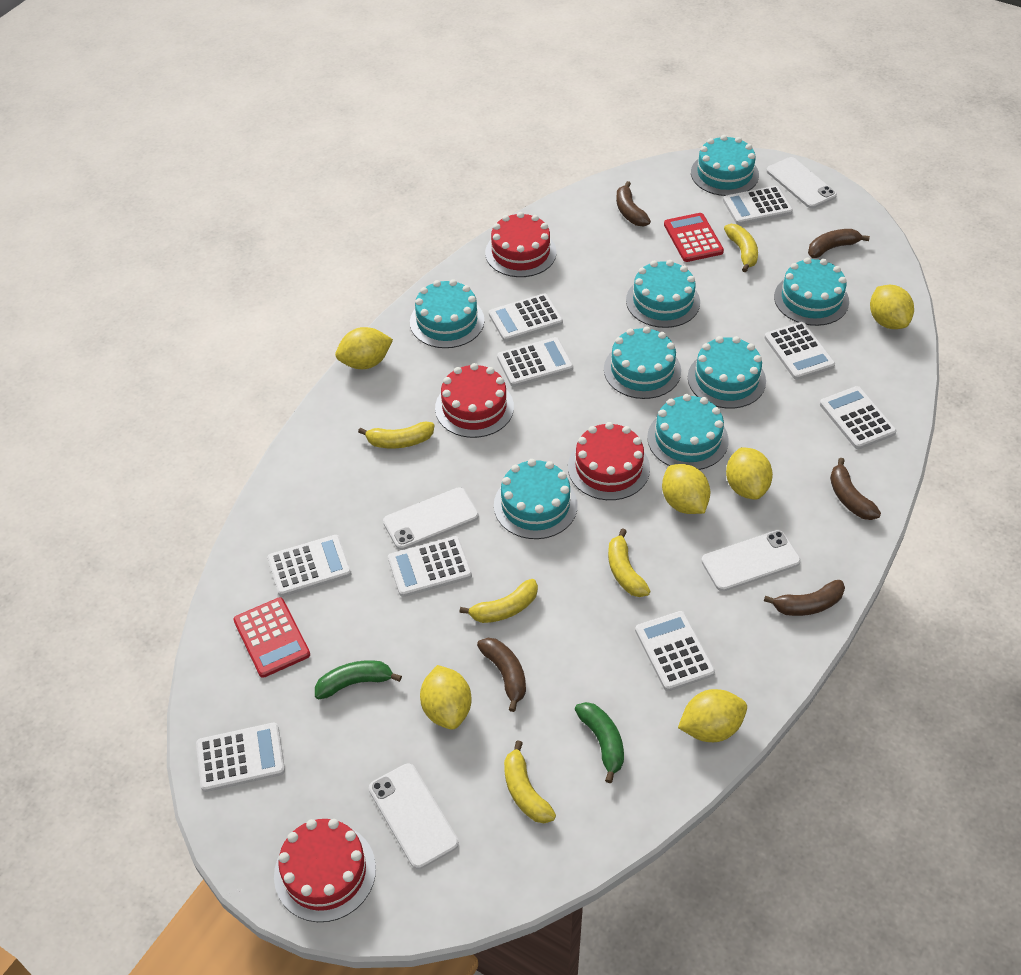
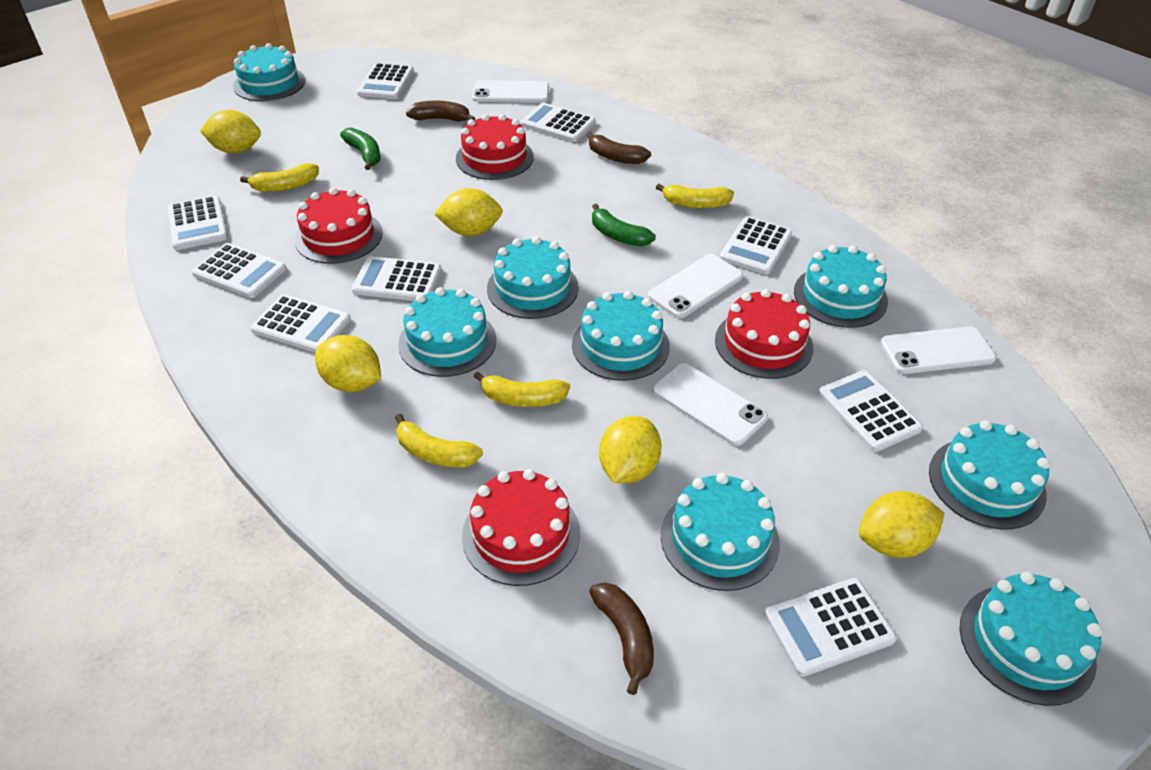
brown banana: [477,638,526,712] [616,181,651,226] [764,580,845,616] [808,229,870,258] [830,458,881,520] = 5 -> [406,101,475,122] [587,132,651,164] [589,582,654,695] = 3
red calculator: [233,597,310,678] [664,213,724,262] = 2 -> none = 0
yellow banana: [358,422,434,448] [459,579,538,623] [504,740,556,823] [608,528,650,597] [724,224,758,272] = 5 -> [240,163,319,192] [395,414,483,467] [474,372,570,407] [656,184,734,208] = 4
yellow lemon: [335,327,393,369] [420,665,471,730] [662,464,710,514] [678,689,747,742] [726,447,773,500] [870,285,914,329] = 6 -> [200,110,261,154] [315,335,381,392] [434,188,503,236] [599,416,661,483] [859,491,945,558] = 5

